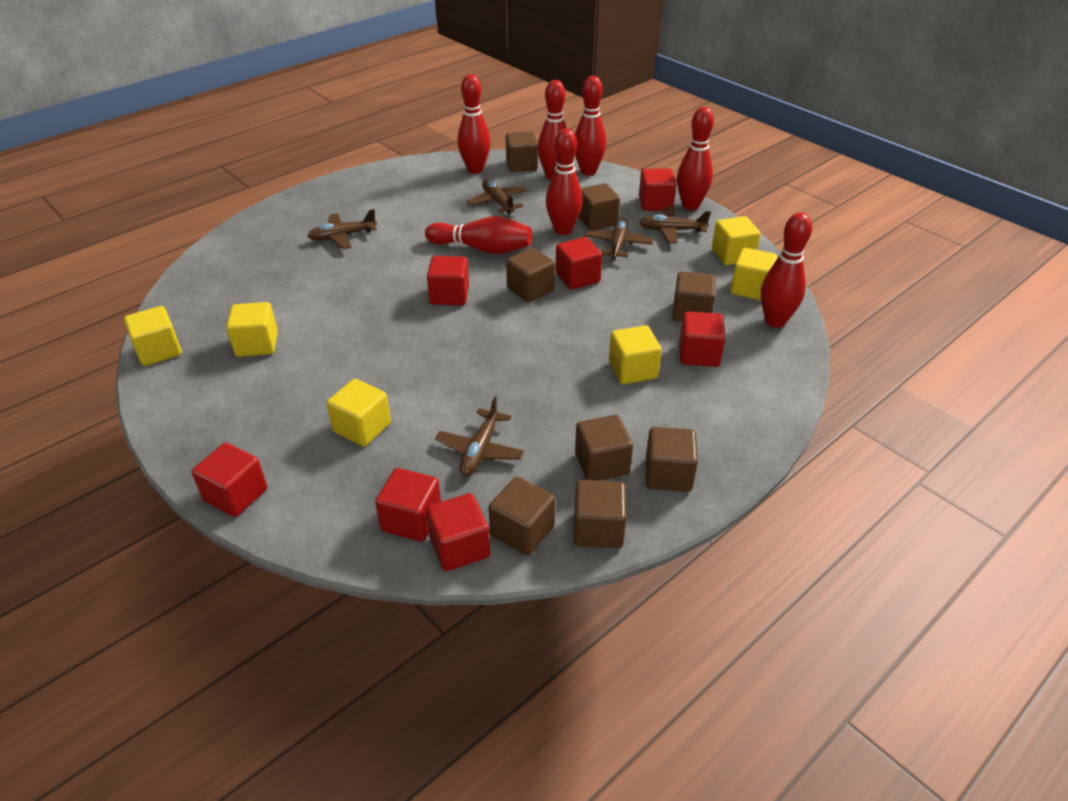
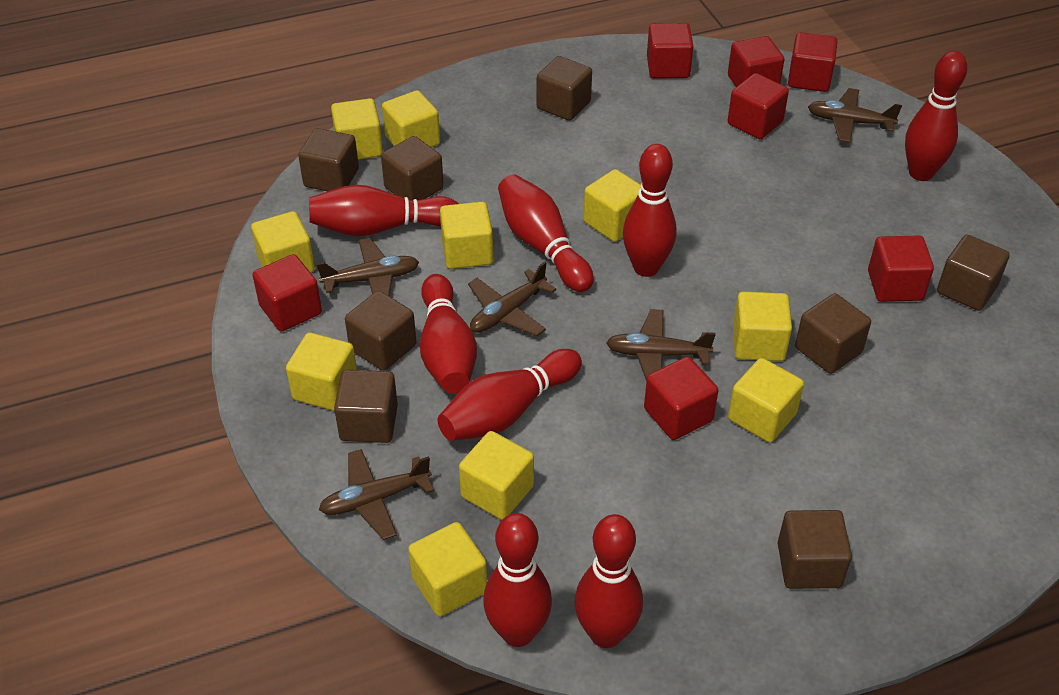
red bowling pin: [425,216,532,254] [458,74,491,174] [538,80,567,180] [546,129,583,235] [575,76,606,176] [677,107,714,210] [761,212,812,328] = 7 -> [309,185,459,236] [420,274,477,394] [438,349,582,441] [483,513,552,647] [498,174,594,292] [574,514,643,648] [623,144,676,277] [905,51,967,181] = 8
yellow cube: [124,306,182,366] [226,302,278,357] [326,379,391,447] [609,325,662,384] [712,216,761,265] [730,248,778,300] = 6 -> [251,211,315,273] [286,333,357,411] [331,98,383,160] [382,90,440,147] [408,522,487,616] [440,202,493,269] [459,431,534,520] [583,169,641,242] [728,358,804,442] [733,292,792,361] = 10

